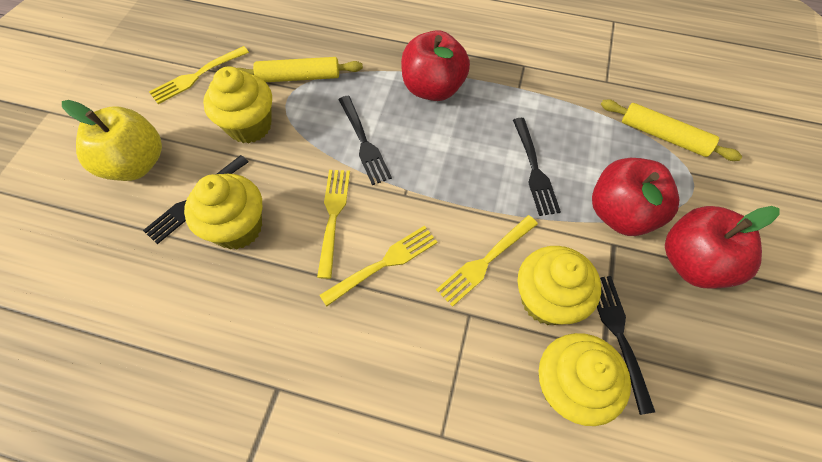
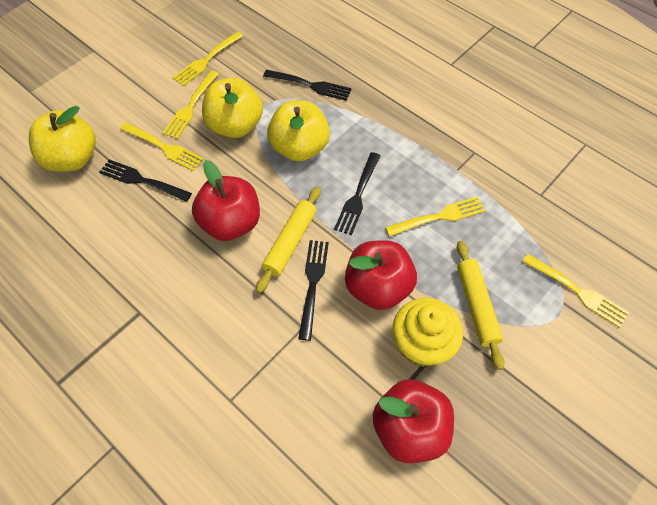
yellow apple: [62,100,162,181] = 1 -> [29,106,96,172] [202,77,263,138] [267,100,330,162] = 3
yellow cupcake: [184,174,262,250] [203,66,272,143] [517,246,601,325] [539,333,631,426] = 4 -> [392,298,463,367] = 1
yellow fork: [149,46,249,104] [317,170,350,279] [319,225,438,307] [436,215,538,307] = 4 -> [120,122,204,171] [162,70,219,139] [172,32,243,86] [385,196,486,237] [522,254,629,328] = 5

